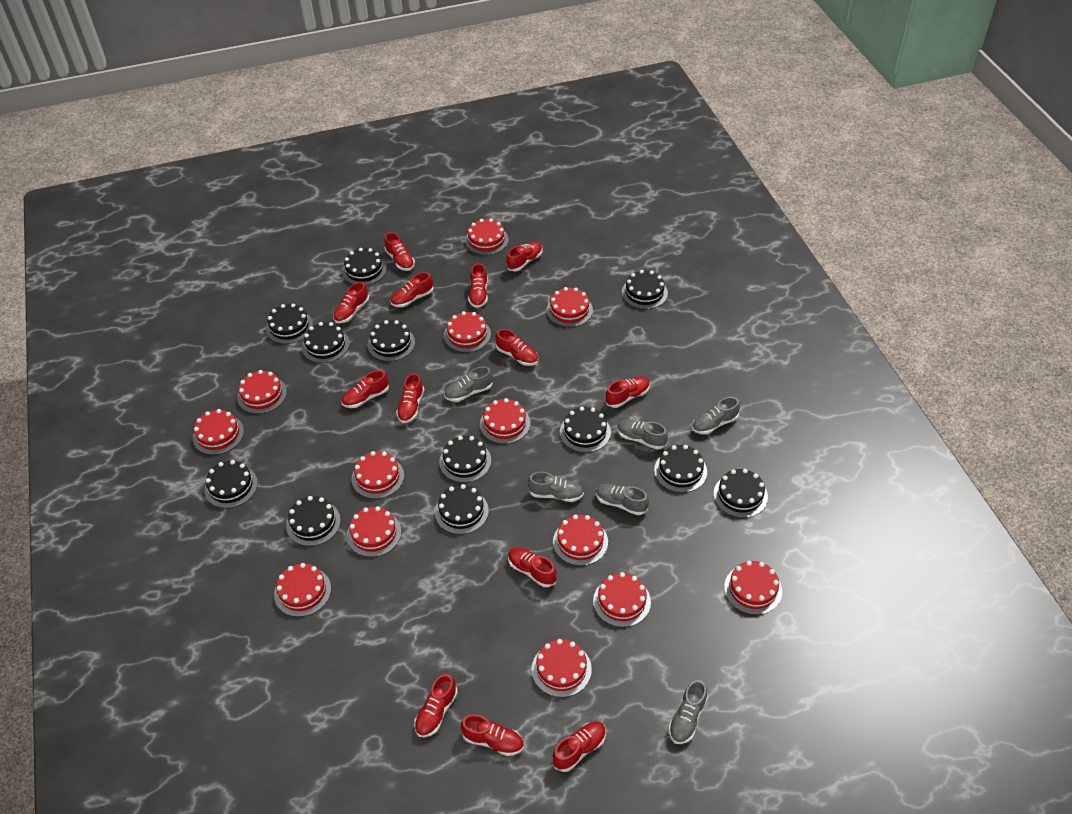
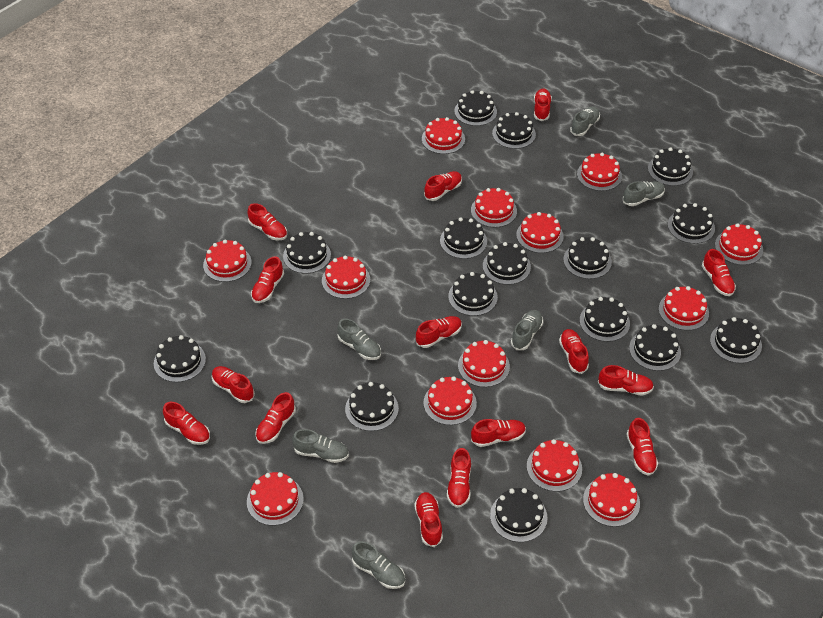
black cake: [204,460,258,508] [266,304,313,344] [286,496,341,546] [302,322,350,363] [342,248,387,285] [368,320,415,361] [435,484,489,534] [439,436,491,483] [560,407,611,453] [622,270,668,309] [654,445,707,493] [714,469,768,518] = 12 -> [154,335,206,382] [283,232,331,274] [345,382,399,431] [440,217,487,259] [448,272,498,316] [454,90,497,126] [483,242,531,285] [490,488,548,542] [492,112,536,149] [563,237,612,279] [580,297,630,342] [629,324,681,371] [648,147,693,186] [668,203,715,244] [710,317,762,363] = 15
red shoe: [333,282,369,323] [342,370,389,408] [384,232,415,271] [391,272,433,307] [396,373,424,423] [414,674,458,737] [460,714,524,756] [468,263,488,308] [496,329,538,366] [506,241,542,272] [508,547,557,587] [552,722,606,772] [605,376,650,408] = 13 -> [163,402,210,445] [212,366,255,403] [247,203,287,240] [251,256,284,303] [255,392,296,444] [414,492,443,547] [416,316,462,348] [424,171,462,201] [447,448,471,508] [471,419,526,447] [534,89,552,121] [559,329,589,374] [598,365,654,396] [626,418,658,476] [702,249,736,296] = 15

